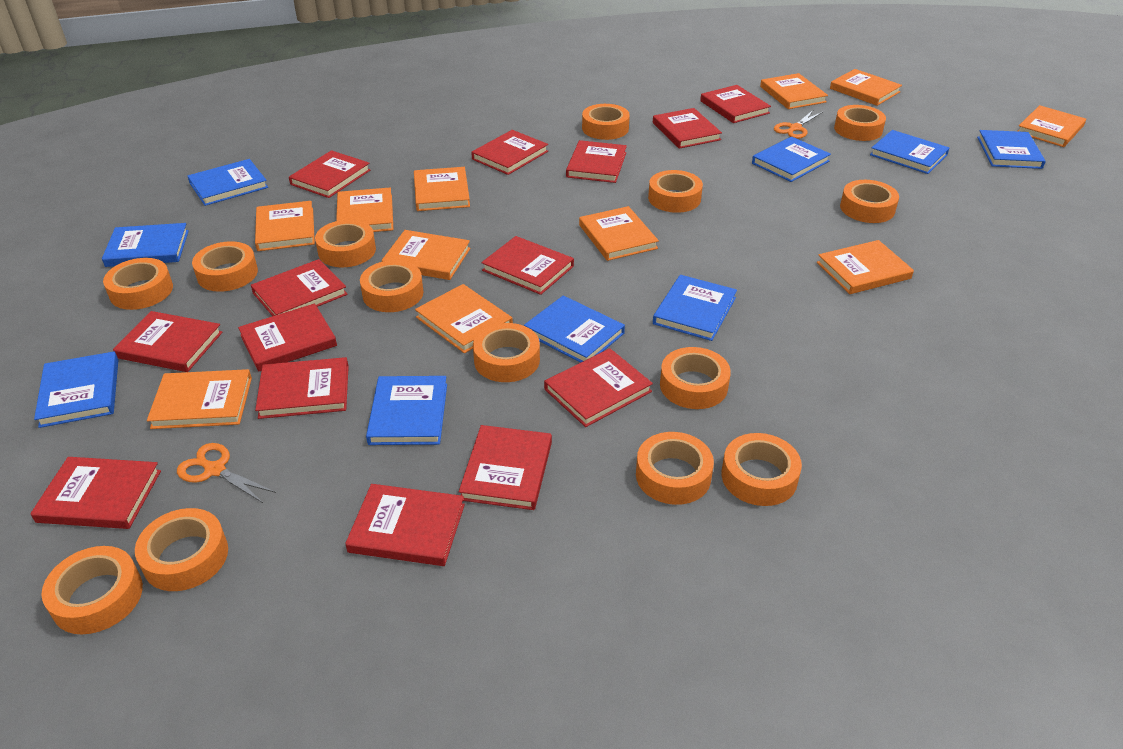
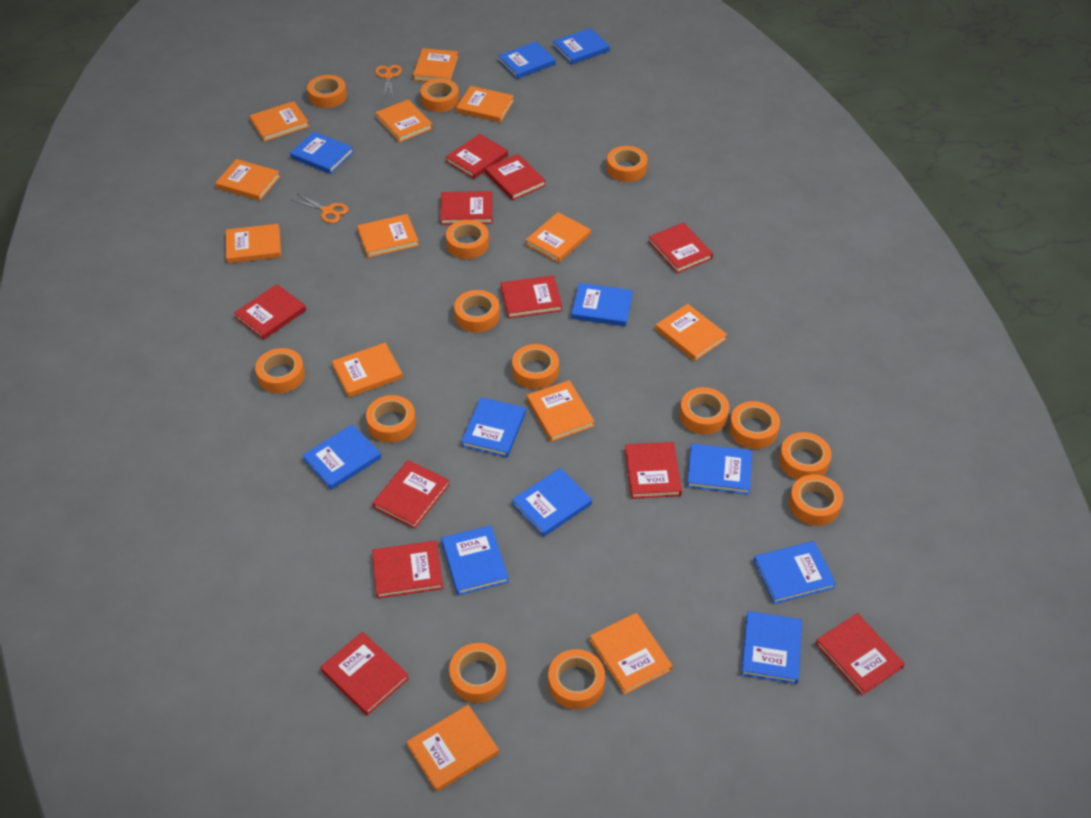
blue book: [34,352,118,428] [102,223,189,267] [188,159,268,206] [366,376,447,445] [524,295,625,363] [653,275,737,341] [752,137,831,182] [870,130,949,174] [977,130,1046,169] = 9 -> [290,132,354,174] [302,424,381,490] [441,525,509,595] [461,397,526,457] [498,42,556,79] [512,468,592,537] [553,28,610,65] [571,283,633,326] [687,444,752,495] [741,611,802,684] [754,541,836,604] = 11
orange book: [147,369,252,429] [255,201,315,251] [336,188,394,232] [382,230,470,280] [414,167,470,211] [415,284,513,353] [579,206,659,261] [760,73,828,109] [817,240,914,294] [830,69,902,106] [1018,105,1086,147] = 11 -> [215,159,280,201] [226,224,281,263] [249,101,309,142] [332,343,403,397] [357,214,419,258] [375,99,433,142] [407,705,499,792] [413,48,458,82] [456,86,514,123] [526,212,591,263] [527,380,595,442] [590,613,673,695] [655,304,727,361] = 13
red book: [30,457,161,529] [113,311,223,372] [238,303,337,372] [251,259,347,316] [255,357,349,419] [289,150,370,198] [345,484,465,566] [459,425,552,510] [471,130,548,175] [481,236,574,295] [544,348,653,427] [566,140,627,183] [653,108,722,149] [700,85,771,123] = 14 -> [234,284,306,340] [321,632,409,716] [372,460,450,529] [372,541,443,599] [440,191,492,225] [446,134,508,179] [485,154,546,201] [501,275,562,319] [625,442,682,499] [648,223,713,273] [815,613,905,696] = 11

